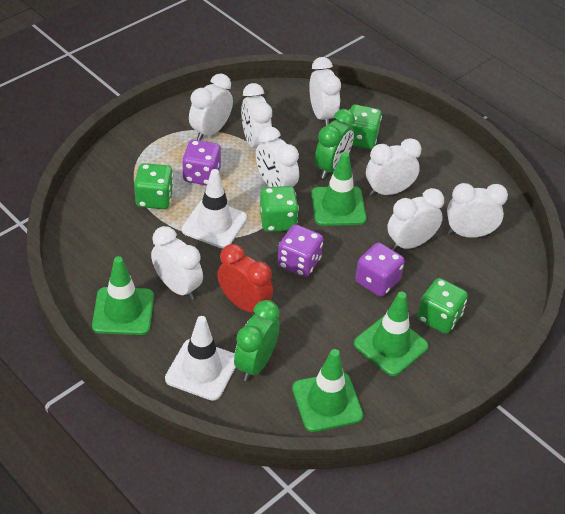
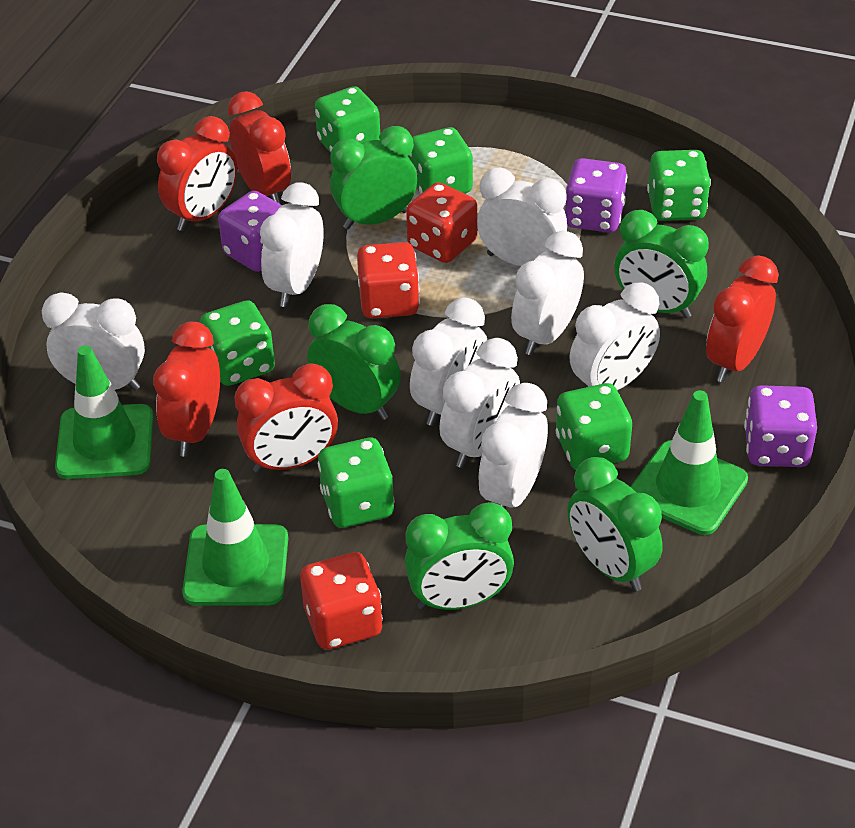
green clock: [234,300,280,381] [315,109,355,179] = 2 -> [307,304,401,420] [330,126,417,229] [404,502,514,610] [567,457,663,591] [615,210,709,318] = 5
green dice: [134,163,174,209] [260,186,299,232] [347,105,382,149] [417,278,468,334] = 4 -> [200,300,275,386] [315,86,380,153] [318,438,395,528] [409,127,473,194] [556,383,632,470] [647,150,711,221] = 6
green traffic cone: [92,256,154,335] [292,349,363,432] [311,152,367,226] [354,292,428,376] = 4 -> [55,345,153,479] [182,469,288,606] [630,390,748,535] = 3
red clock: [217,244,273,312] = 1 -> [153,322,220,457] [157,116,237,231] [228,91,291,204] [234,363,338,473] [706,255,778,383] = 5
red dice: none = 0 -> [300,552,383,650] [357,242,420,318] [406,182,477,263] = 3
white traffic cone: [165,316,236,401] [182,169,247,249] = 2 -> none = 0

